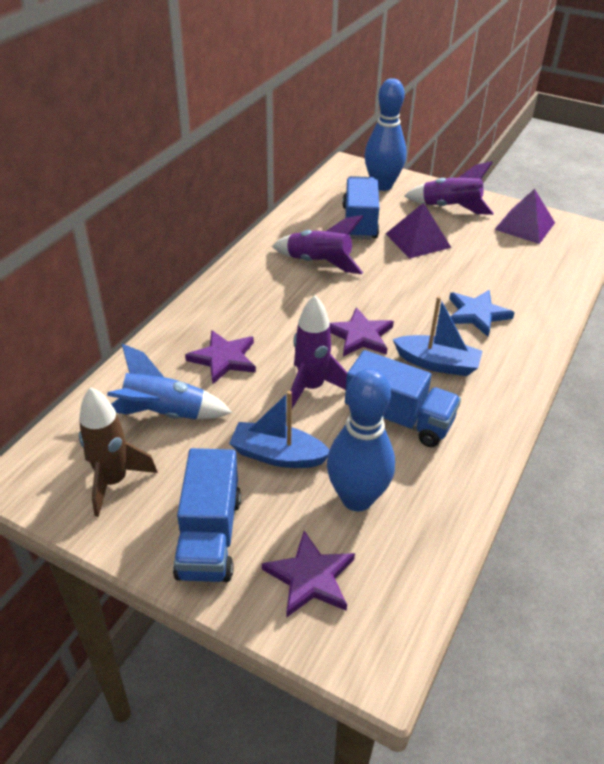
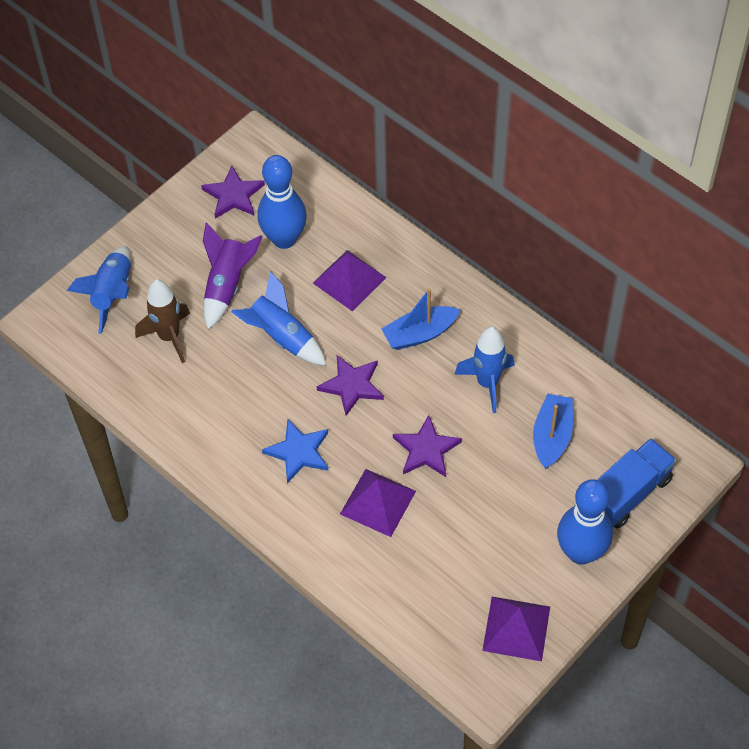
blue rocket: [107,344,232,419] = 1 -> [67,246,131,334] [231,271,326,365] [454,327,515,413] = 3
blue truck: [173,448,241,582] [342,176,379,240] [345,350,461,447] = 3 -> [597,438,677,529] = 1
purple pyramid: [386,203,451,259] [494,189,555,244] = 2 -> [313,250,387,311] [340,469,416,537] [482,597,550,661] = 3
purple rocket: [272,215,364,274] [290,295,347,409] [404,161,494,215] = 3 -> [203,222,263,329] = 1

